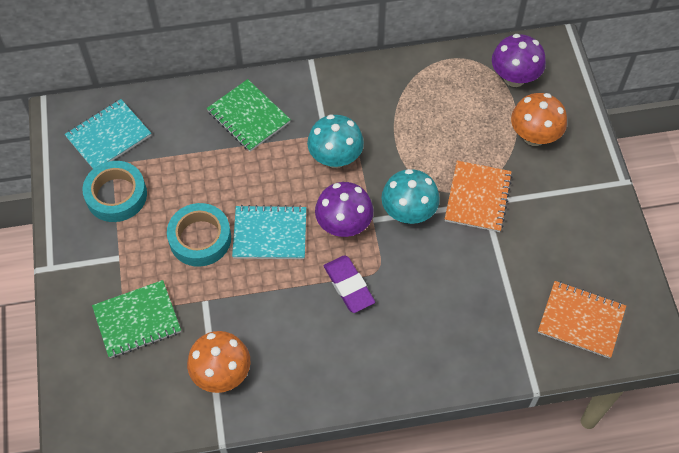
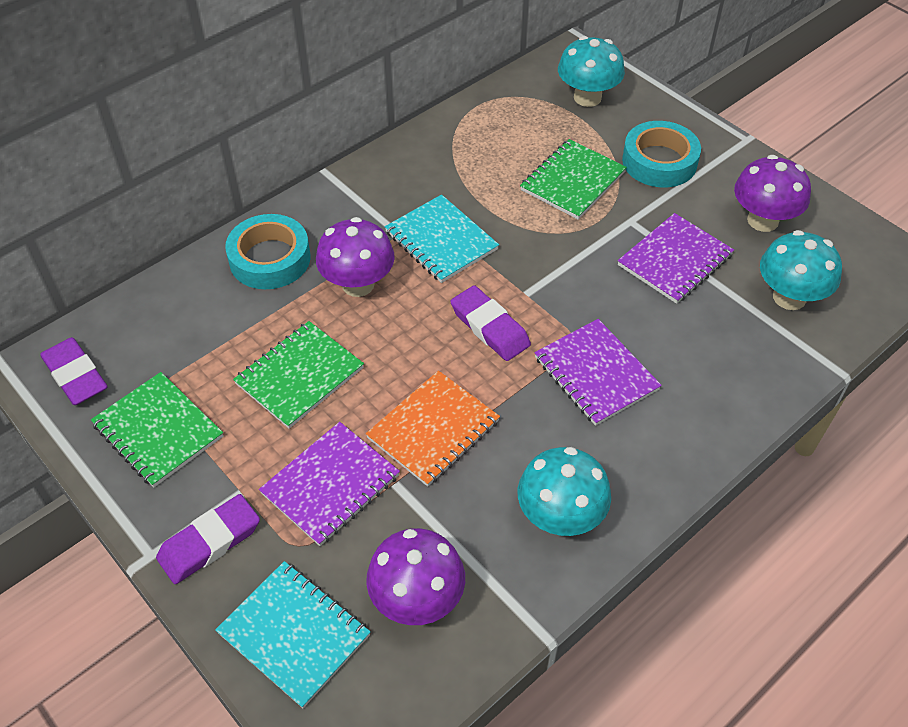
green notebook: [92,280,181,358] [207,79,291,152] = 2 -> [91,372,223,487] [233,321,364,429] [520,139,627,220] = 3
orange mushroom: [187,331,251,393] [511,93,567,146] = 2 -> none = 0
orange notebook: [445,161,513,232] [538,281,626,359] = 2 -> [366,371,500,487] = 1
purple eraser: [324,255,375,313] = 1 -> [40,337,107,405] [156,494,260,584] [450,285,531,361] = 3
purple mushroom: [315,182,373,237] [492,34,546,87] = 2 -> [316,217,395,297] [366,528,465,625] [734,155,811,232] = 3
purple notebook: none = 0 -> [259,422,400,546] [534,319,662,426] [618,213,734,304] = 3
turquoise mushroom: [307,115,364,168] [381,169,440,224] = 2 -> [518,447,611,536] [558,36,625,107] [760,230,842,310] = 3

